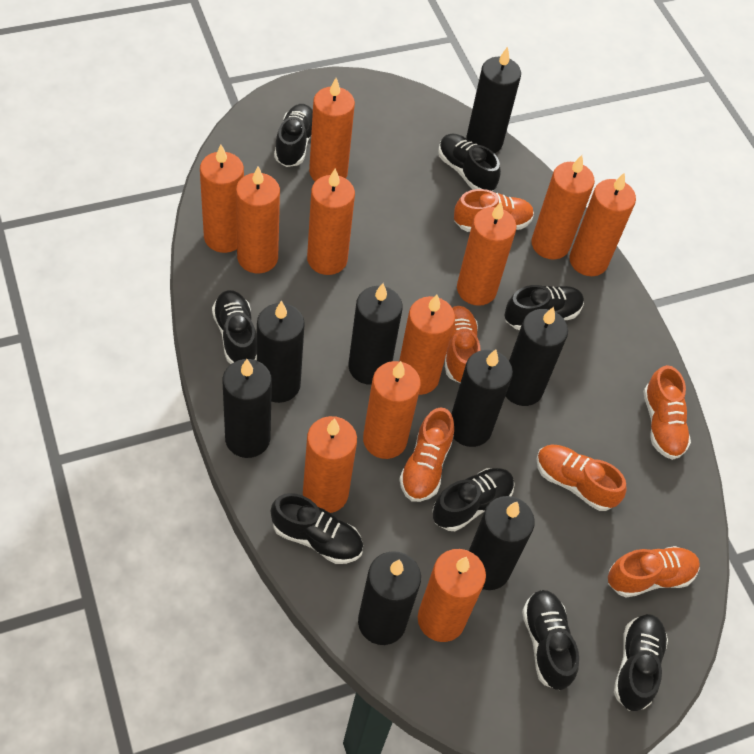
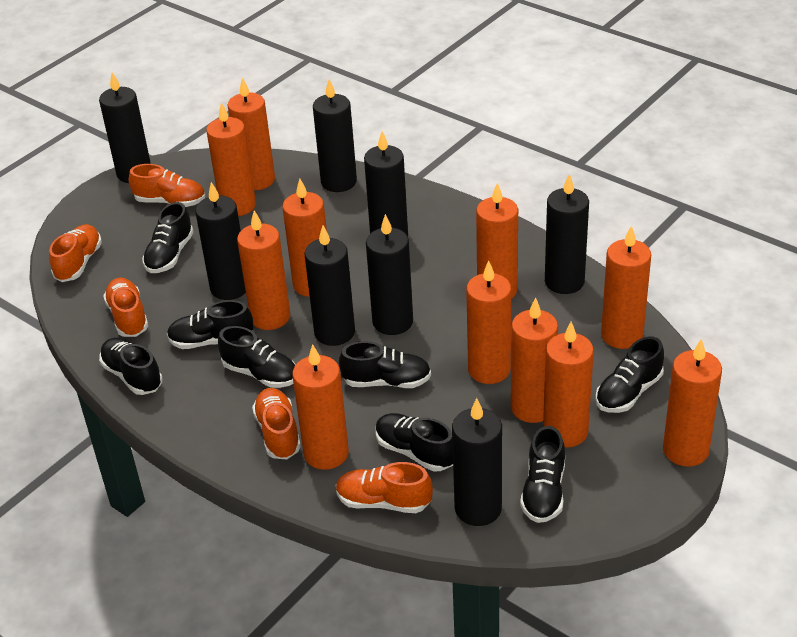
orange shoe: [399,408,454,502] [445,306,481,383] [454,189,534,232] [536,444,627,511] [608,546,700,598] [643,365,691,460] = 6 -> [49,224,102,282] [103,278,148,337] [129,164,205,207] [252,388,301,459] [336,462,433,513] = 5

